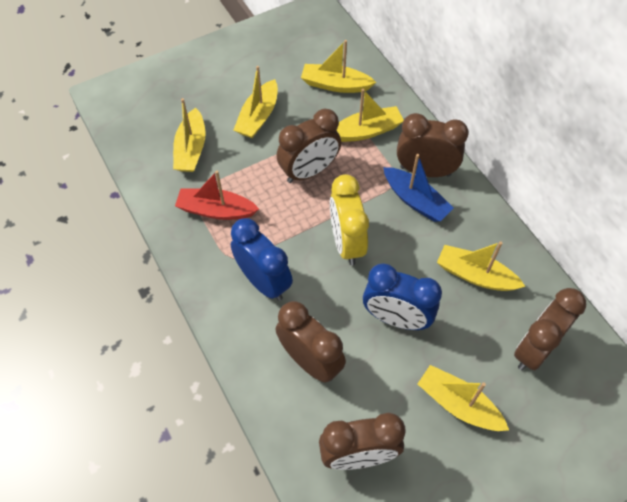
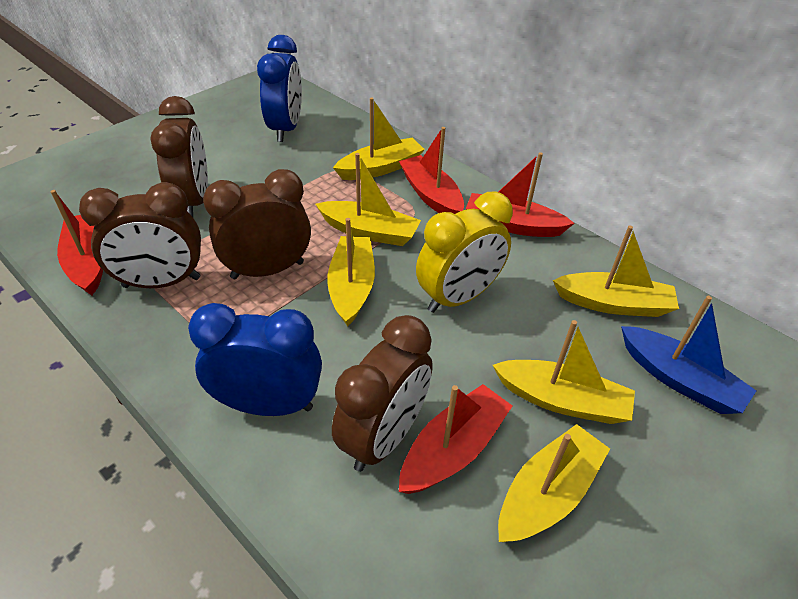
brown clock: [276,301,346,382] [277,109,341,183] [319,413,405,470] [397,113,469,177] [514,288,586,371] = 5 -> [79,182,201,288] [150,96,208,217] [203,169,311,279] [332,315,433,472] = 4
red boat: [175,171,259,220] = 1 -> [51,190,103,295] [399,127,464,214] [399,384,512,494] [466,152,575,237] = 4

